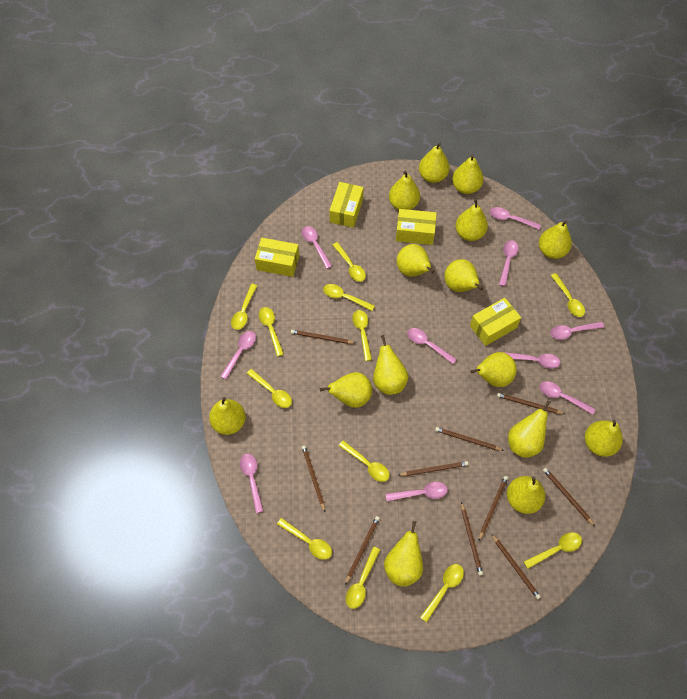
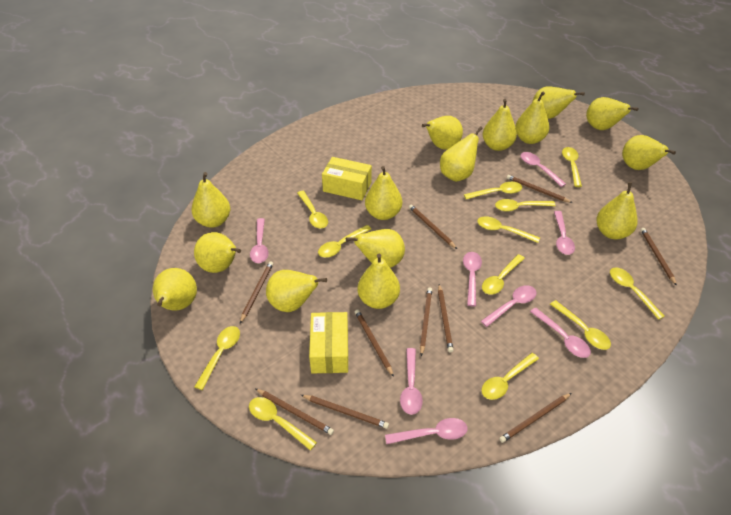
pink spoon: [220,331,256,379] [240,454,264,513] [302,226,332,269] [386,482,448,501] [407,328,457,364] [490,207,541,229] [499,240,519,286] [504,352,560,368] [540,381,595,415] [550,322,604,340] = 10 -> [250,218,269,263] [385,418,468,444] [400,348,423,415] [463,252,482,306] [481,285,537,327] [520,152,566,187] [530,308,591,358] [554,211,575,255] = 8
yellow box: [255,238,299,277] [329,182,364,228] [396,209,437,245] [470,298,521,346] = 4 -> [309,312,348,373] [322,157,372,200] = 2

